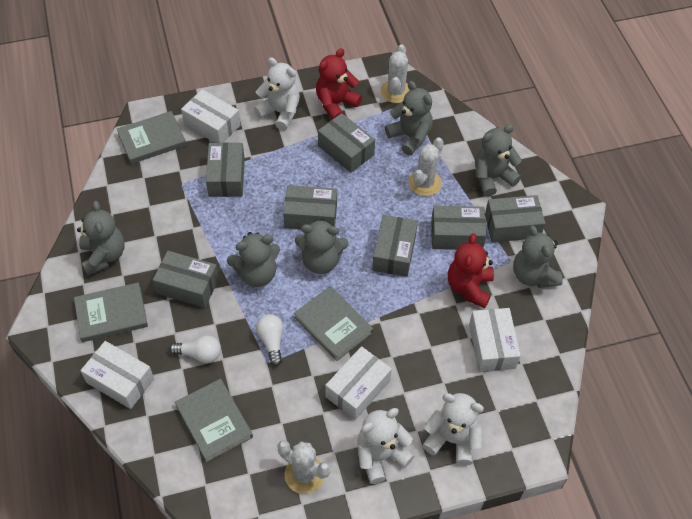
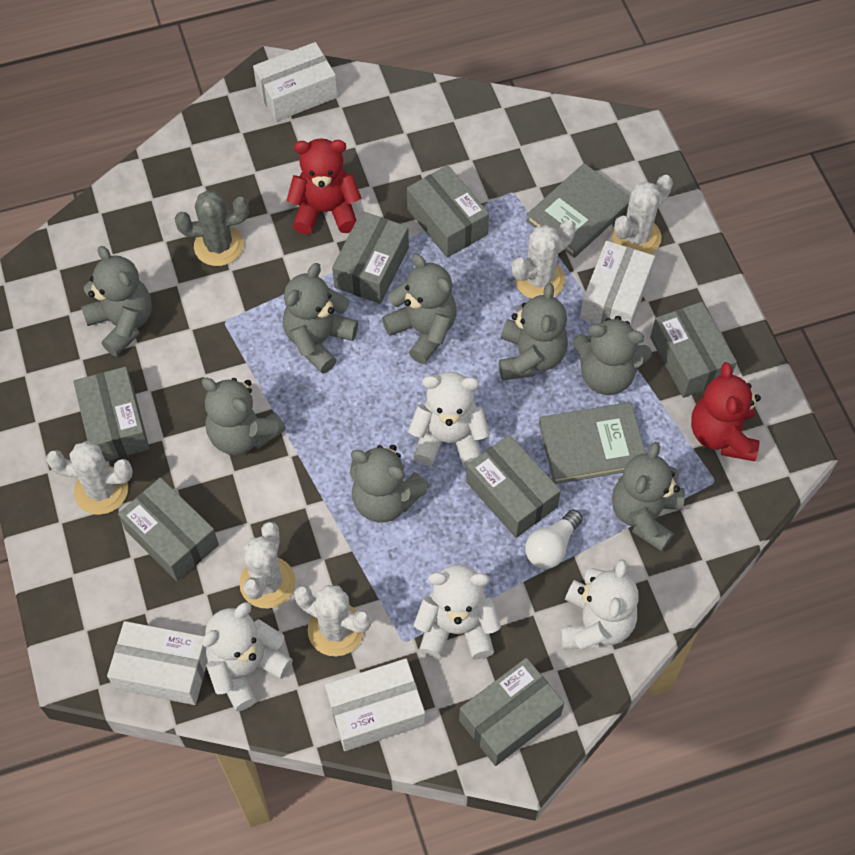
grey book: [74,282,148,342] [117,111,186,164] [175,379,253,462] [294,286,373,361] = 4 -> [526,163,630,258] [539,402,646,484] = 2
grey cactus: none = 0 -> [175,190,249,266] = 1
grey teddy bear: [77,201,125,276] [227,232,280,287] [295,219,349,274] [385,81,433,155] [475,124,522,197] [513,225,563,288] = 6 -> [81,246,152,357] [202,378,286,455] [283,263,358,374] [350,445,429,523] [382,254,457,364] [499,283,568,380] [573,316,652,395] [612,442,685,552] = 8
white cactus: [278,440,331,494] [381,44,410,103] [408,138,444,196] = 3 -> [46,441,133,515] [239,522,296,609] [294,585,371,656] [512,220,576,299] [612,175,673,254] = 5
white light bulb: [169,335,221,363] [256,314,283,366] = 2 -> [525,509,583,569] = 1
white teddy bear: [254,57,300,131] [357,408,414,484] [422,393,484,465] = 3 -> [202,602,293,711] [408,372,490,467] [414,564,501,659] [559,559,639,650] = 4

